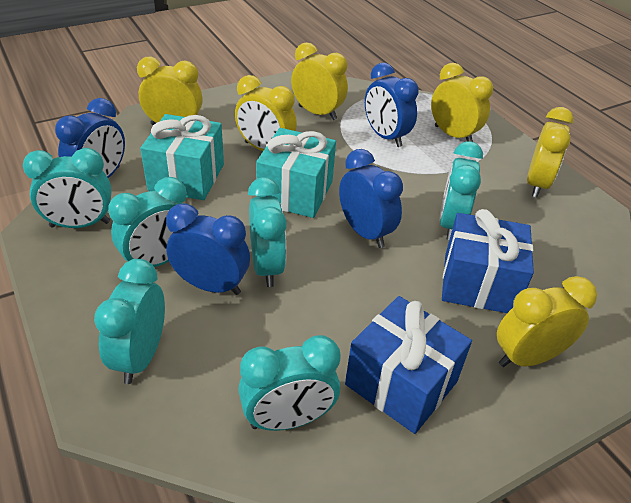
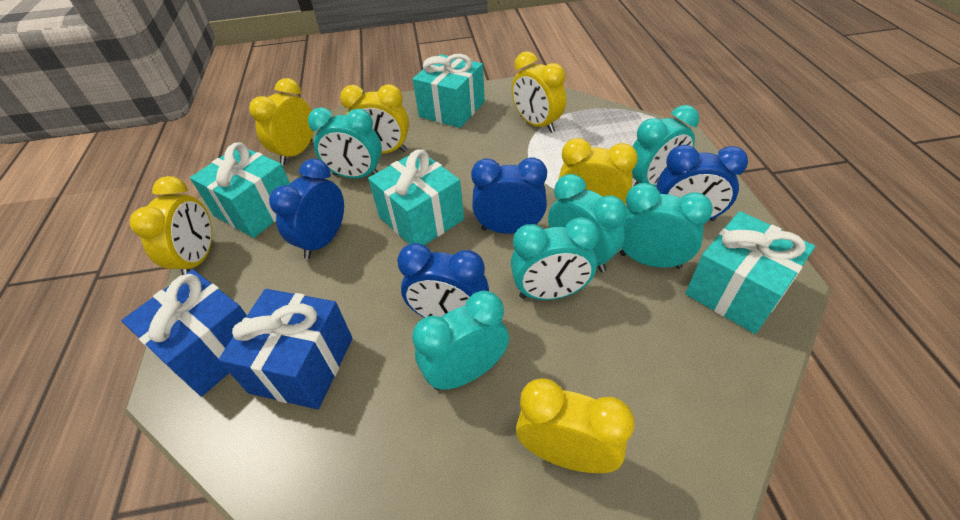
turquoise gift: [140,114,224,200] [256,128,336,218] = 2 -> [190,142,290,238] [368,149,464,245] [413,54,485,128] [685,211,815,334] = 4

